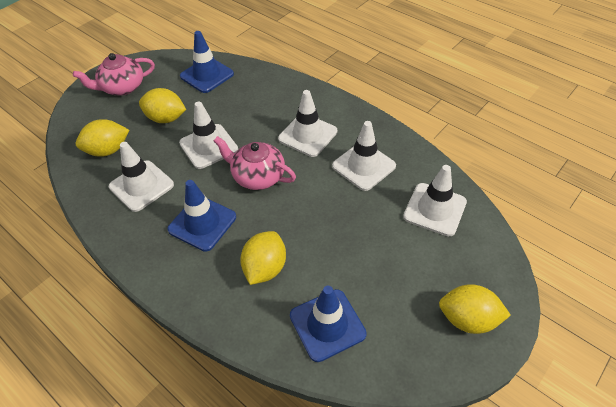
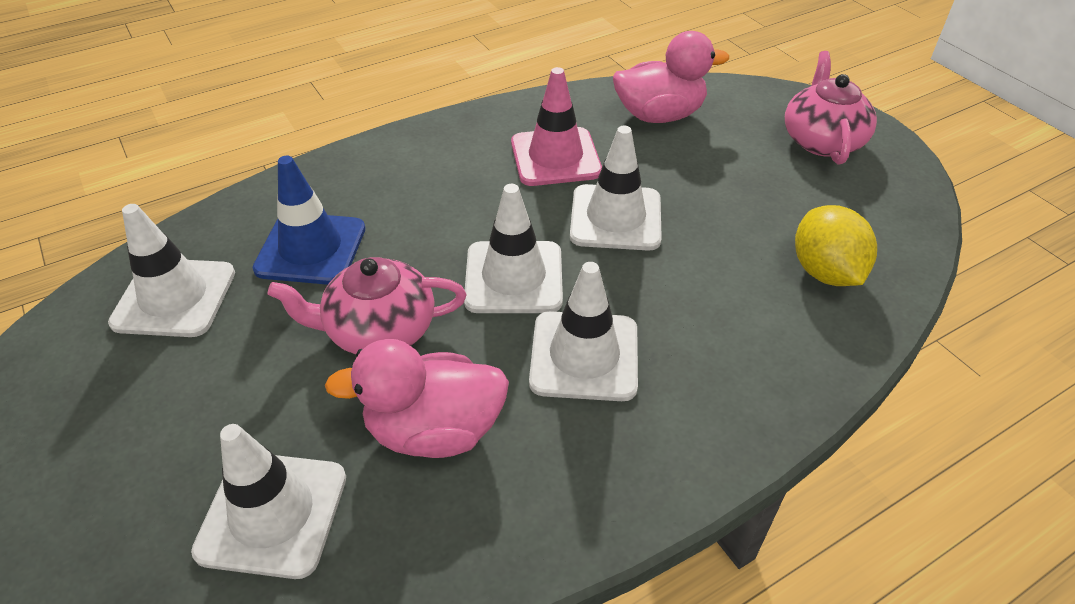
blue traffic cone: [167,180,236,252] [180,31,234,93] [290,286,367,362] = 3 -> [252,156,365,285] = 1
pink duck: none = 0 -> [325,339,509,458] [613,31,729,123] = 2
pink traffic cone: none = 0 -> [511,67,602,186] = 1
yellow lemon: [76,119,129,157] [139,88,186,123] [240,231,286,285] [439,284,511,334] = 4 -> [795,205,877,286] = 1

